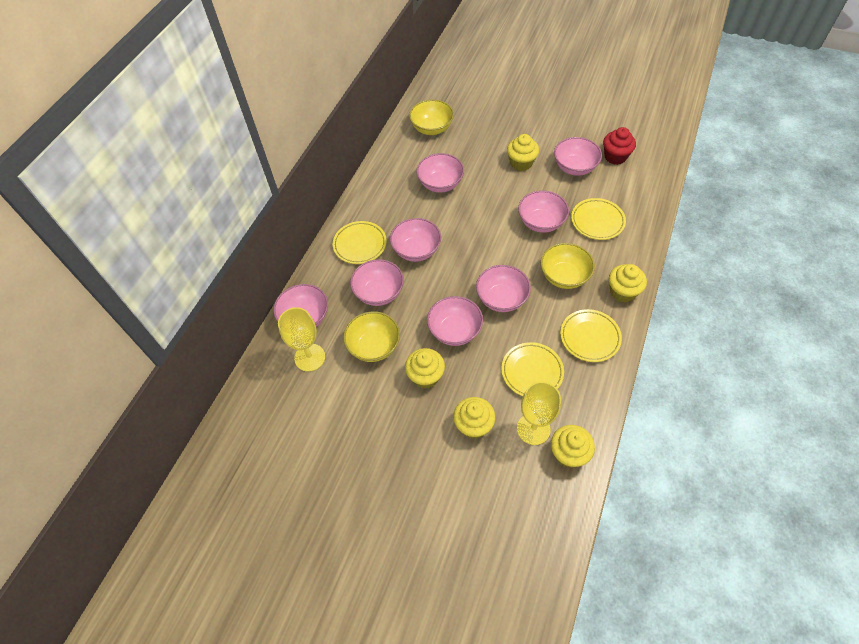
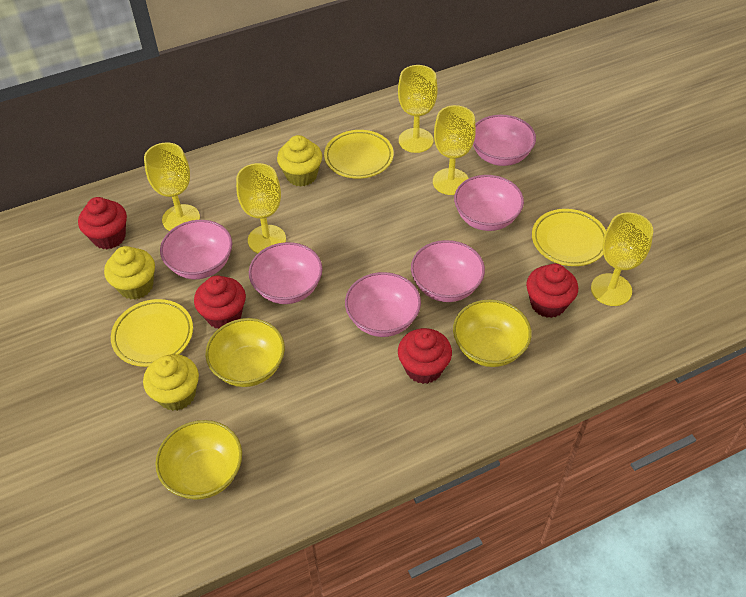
pink bowl: [273,284,328,327] [350,259,404,306] [390,218,441,262] [416,153,464,193] [427,296,483,346] [476,265,531,312] [518,191,569,233] [554,137,602,176] = 8 -> [160,220,232,279] [249,242,323,304] [345,272,421,337] [411,240,485,302] [454,175,524,231] [473,115,536,166] = 6
red cupcake: [603,127,636,165] = 1 -> [78,197,127,249] [194,275,246,329] [398,328,452,384] [526,264,578,318] = 4
yellow cupcake: [405,348,445,389] [453,397,496,439] [507,134,539,171] [551,425,595,468] [609,264,647,303] = 5 -> [104,246,155,300] [143,354,199,411] [277,135,322,187] = 3
yellow goblet: [278,307,325,372] [517,381,561,445] = 2 -> [144,142,200,231] [236,163,286,253] [398,65,438,153] [433,105,476,195] [591,212,653,306] = 5
yellow plate: [333,221,387,264] [501,342,564,396] [560,309,622,362] [571,198,626,240] = 4 -> [111,299,193,367] [324,130,394,179] [532,209,606,266] = 3

